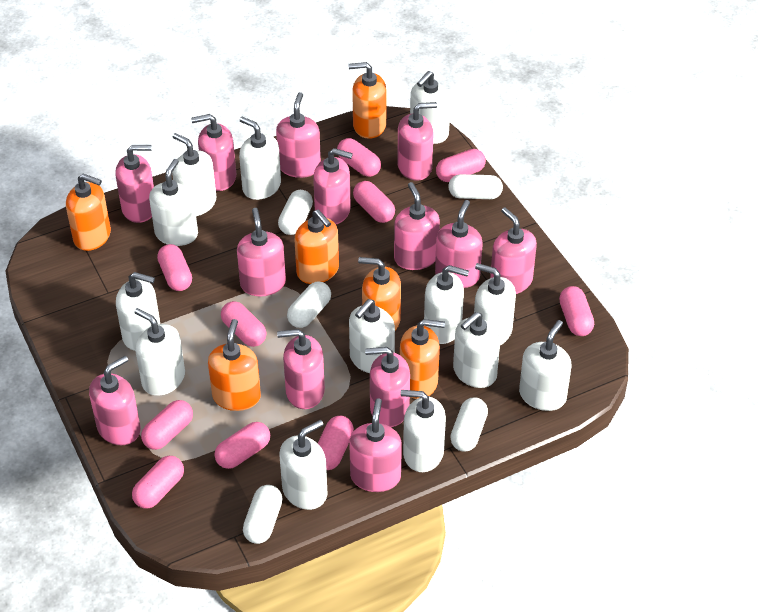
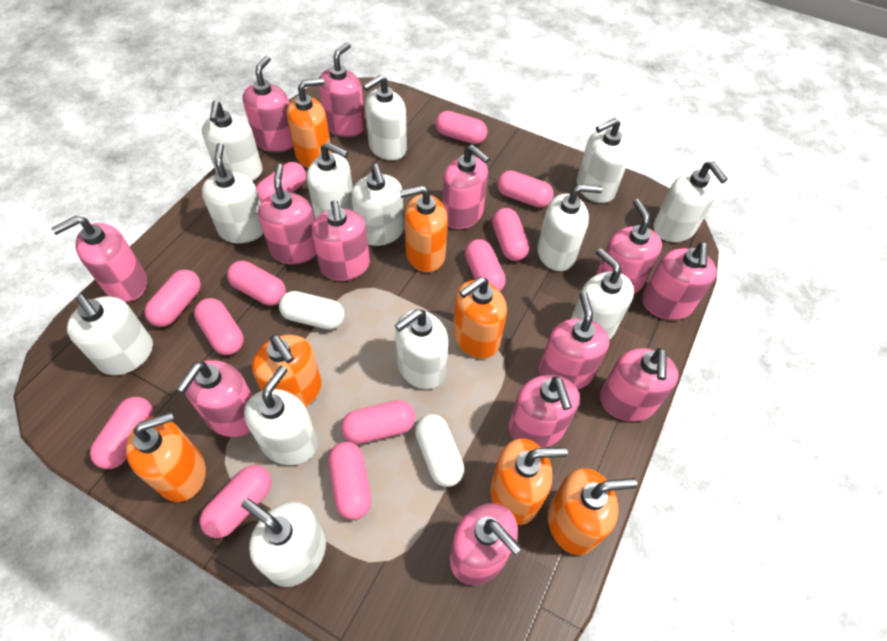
orange soap dispenser: [66,173,111,251] [208,319,261,411] [295,209,339,284] [348,62,387,139] [358,257,401,331] [400,319,445,399] = 6 -> [126,412,206,502] [252,335,322,407] [286,78,332,168] [399,185,448,272] [453,277,507,358] [490,439,568,525] [548,468,637,555] = 7
pink capsule: [132,456,184,508] [141,400,193,450] [157,244,192,291] [215,422,270,469] [221,301,267,347] [318,416,354,470] [337,138,381,177] [353,181,395,223] [436,149,486,182] [559,286,594,336] = 10 -> [90,397,153,469] [144,270,201,327] [194,298,244,355] [200,465,271,538] [227,261,286,306] [256,162,306,202] [328,442,372,520] [341,400,415,444] [435,111,487,144] [465,239,506,292] [492,208,529,261] [497,171,553,208] = 12
white capsule: [243,485,283,544] [278,190,313,235] [287,281,331,328] [448,174,503,199] [450,397,488,452] = 5 -> [279,291,345,330] [415,414,464,487] = 2

